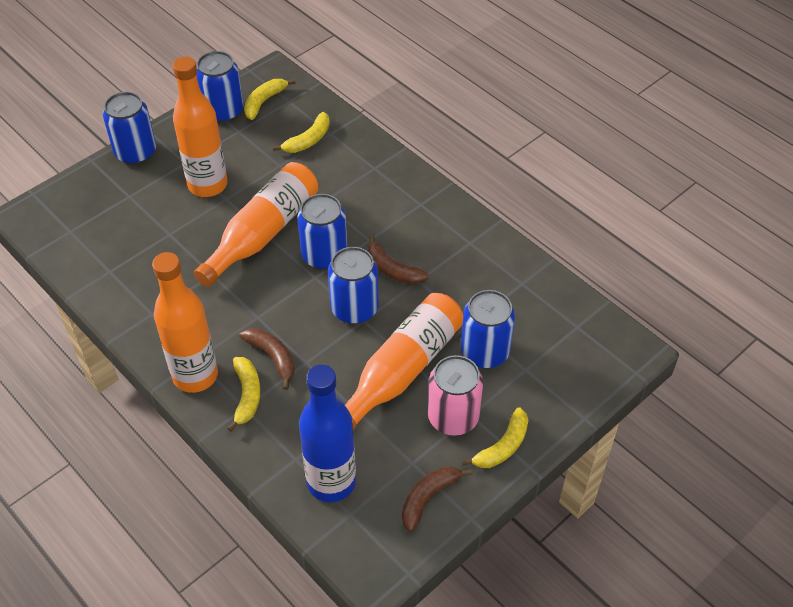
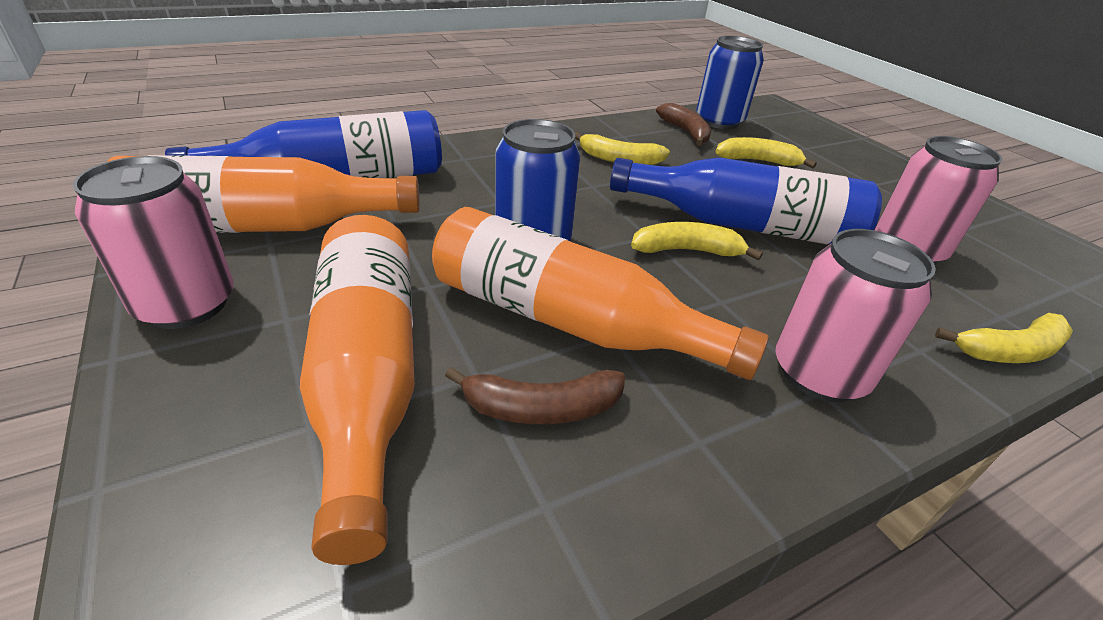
blue bottle: [299,365,356,502] = 1 -> [165,110,442,178] [610,157,882,244] = 2
blue can: [103,92,156,165] [196,51,243,123] [297,194,347,270] [328,247,379,324] [461,290,515,368] = 5 -> [495,119,580,241] [696,36,764,129] = 2
brown banana: [239,328,295,390] [368,235,429,285] [402,466,472,532] = 3 -> [445,367,625,424] [656,103,712,146] = 2
orange bottle: [152,252,218,393] [173,57,228,197] [194,162,318,287] [345,293,463,430] = 4 -> [107,155,420,233] [300,215,415,565] [432,207,769,380] = 3
pink can: [428,355,483,436] = 1 -> [73,156,234,329] [775,229,936,402] [875,136,1002,265] = 3

